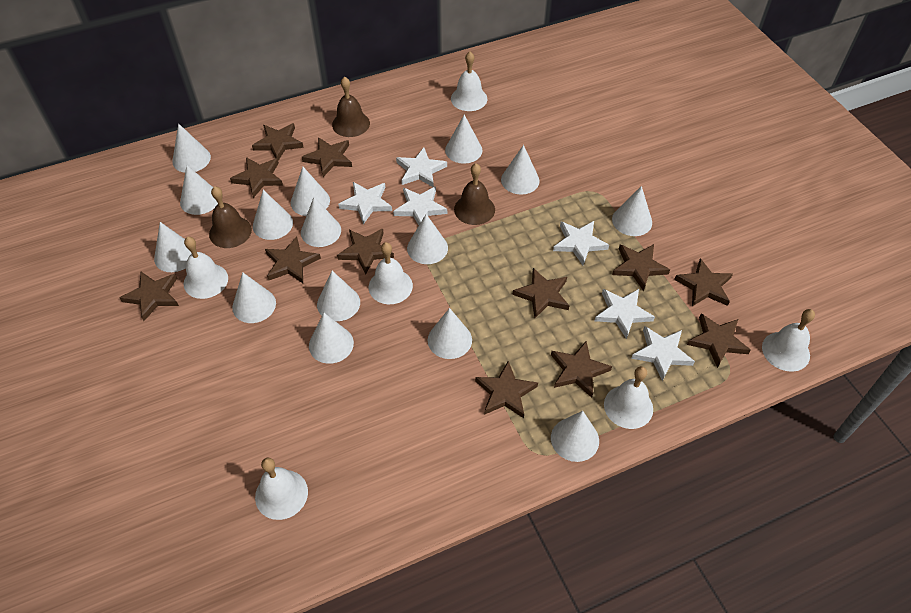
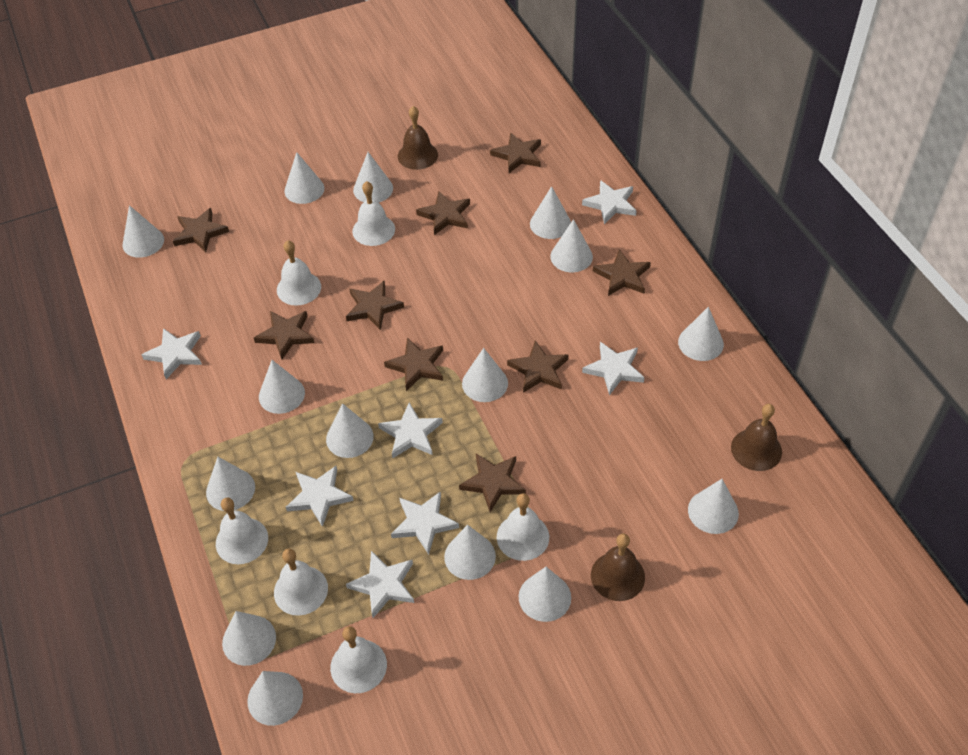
brown star: [119,272,179,321] [230,157,283,198] [252,123,304,161] [265,236,321,283] [302,137,352,177] [337,229,394,274] [475,361,538,418] [512,268,569,319] [551,341,612,398] [612,244,670,291] [674,258,733,306] [687,314,751,368] = 12 -> [173,208,229,252] [254,311,315,359] [346,281,404,330] [384,338,443,391] [416,191,470,235] [459,454,526,512] [490,132,541,173] [507,340,569,393] [593,249,651,296] = 9
white star: [338,182,392,224] [393,186,447,225] [396,148,447,187] [553,221,609,265] [594,289,655,339] [631,326,695,381] = 6 -> [141,328,202,379] [286,466,354,527] [346,551,414,618] [378,402,443,459] [391,491,459,555] [582,180,637,224] [582,342,645,395] = 7

